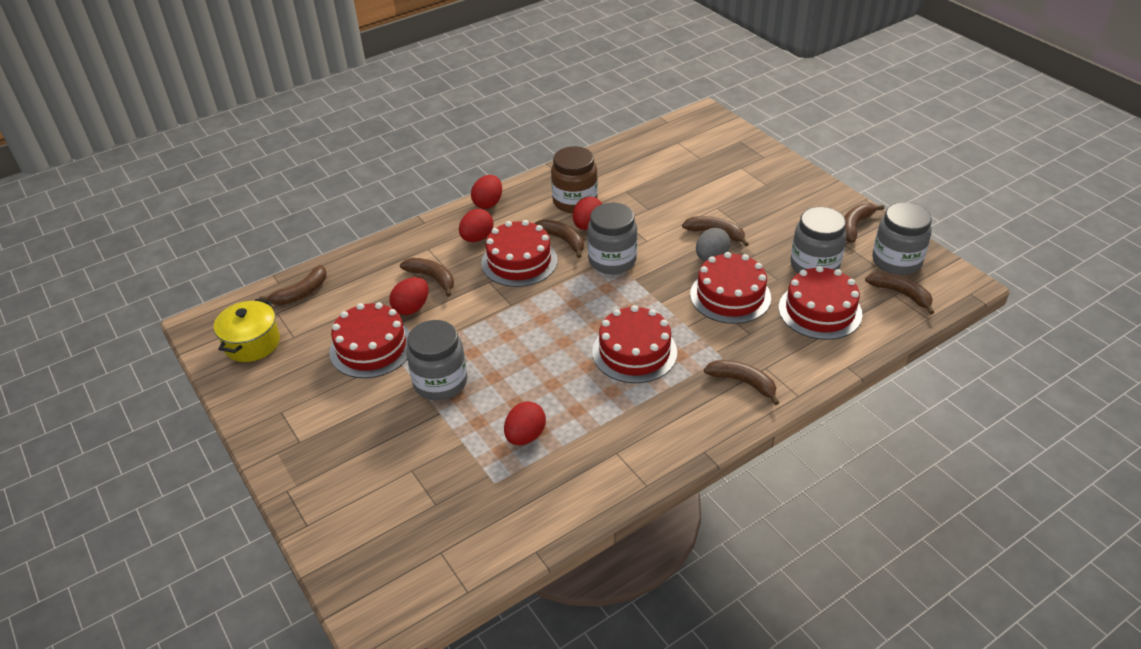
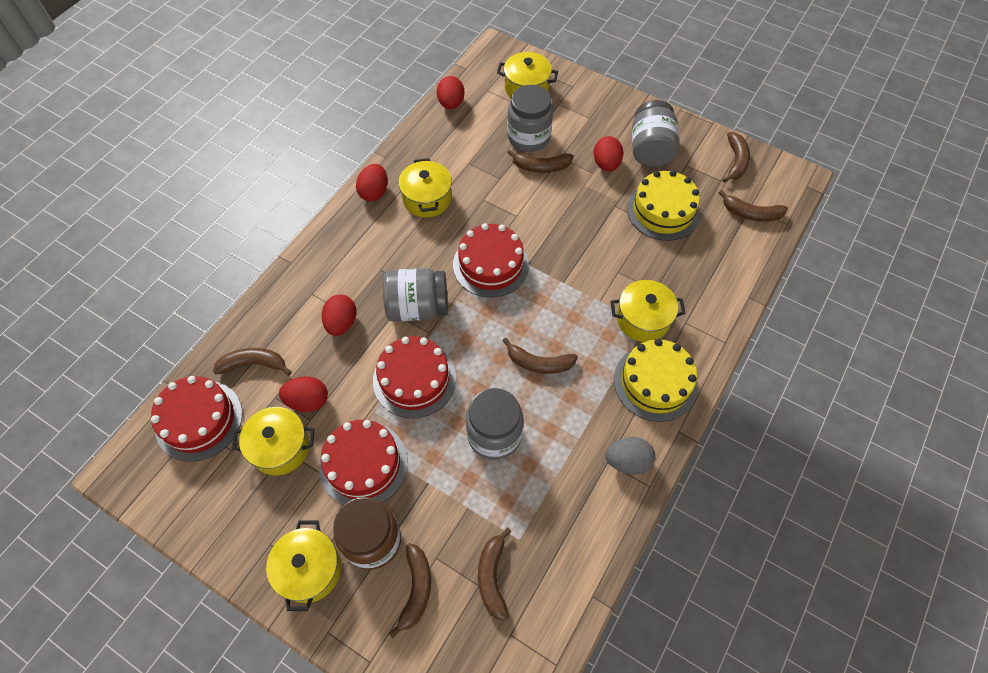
red cake: [329,302,410,378] [481,220,558,287] [592,305,677,383] [690,252,771,324] [779,266,862,340] = 5 -> [151,376,242,462] [319,420,408,505] [373,336,456,419] [453,223,529,297] = 4
yellow cake: none = 0 -> [614,339,698,422] [627,170,700,241] = 2
yellow pot: [214,299,280,362] = 1 -> [232,407,315,476] [266,521,341,611] [399,158,452,218] [497,52,558,97] [610,280,686,342] = 5

